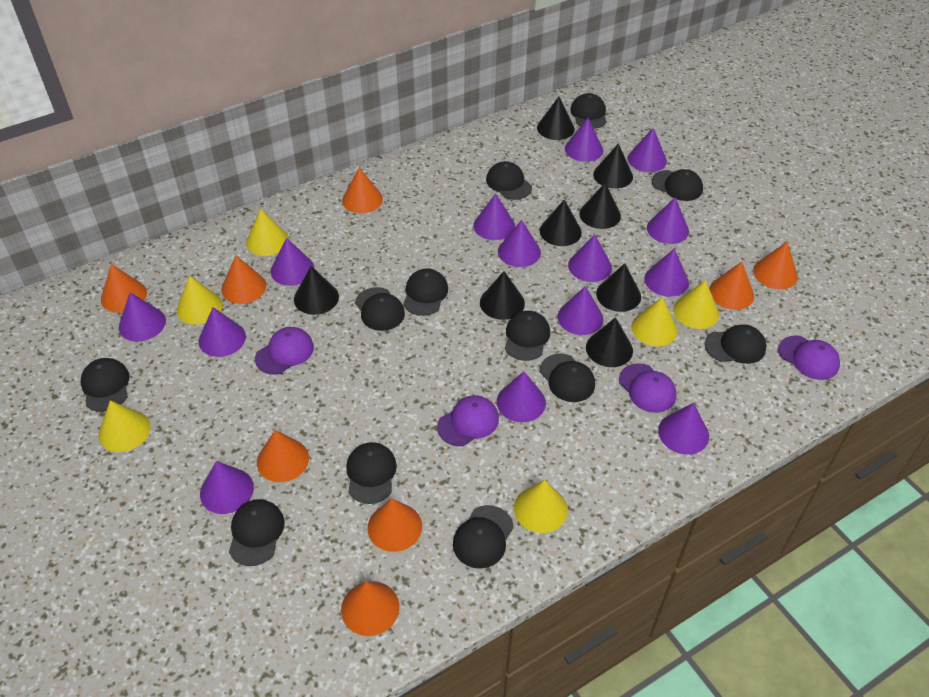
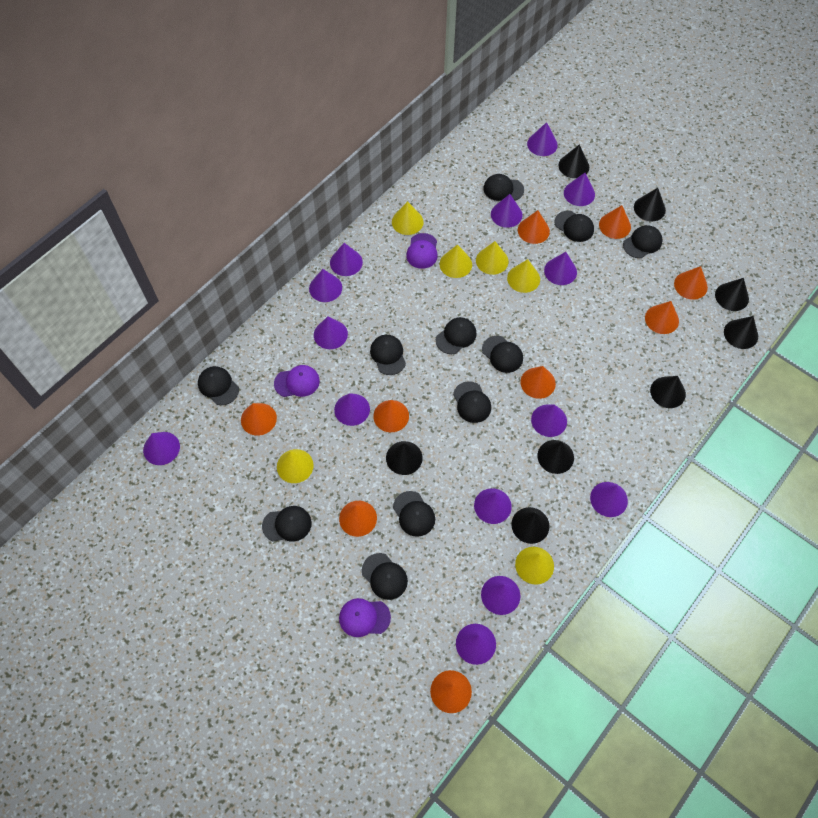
black cap: [80,358,130,412] [229,499,285,566] [346,442,397,504] [355,287,405,331] [403,268,448,316] [453,505,514,569] [486,161,532,200] [505,311,550,361] [540,354,595,402] [570,93,607,129] [652,169,703,201] [705,324,766,364] = 12 -> [198,366,239,405] [262,506,312,542] [362,553,408,600] [370,335,406,375] [393,491,435,537] [436,317,477,354] [453,381,491,423] [482,336,523,373] [483,174,524,201] [555,210,594,242] [623,225,663,258] = 11
orange cone: [101,264,147,313] [221,256,266,304] [257,430,309,482] [341,581,399,636] [342,167,383,213] [367,498,422,552] [709,262,754,310] [753,242,798,289] = 8 -> [241,403,277,436] [339,501,377,537] [373,400,409,432] [430,670,472,713] [518,210,550,244] [520,366,556,399] [599,205,631,239] [645,301,679,334] [674,266,708,300] = 9
purple cap: [255,327,314,375] [437,395,499,446] [619,363,676,413] [778,335,840,380] = 4 -> [274,365,320,397] [339,598,391,637] [406,233,438,269] = 3

